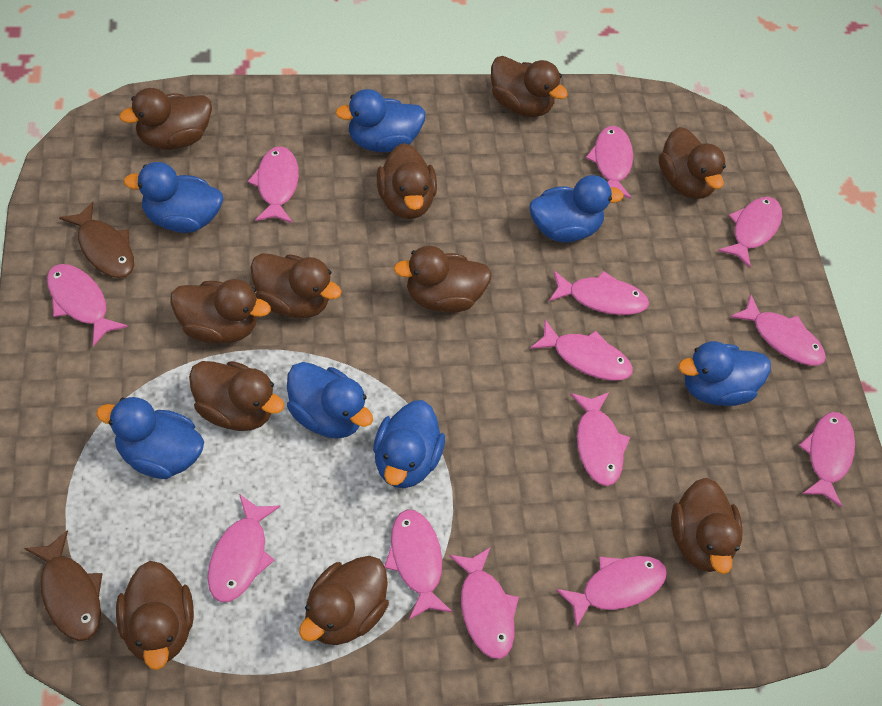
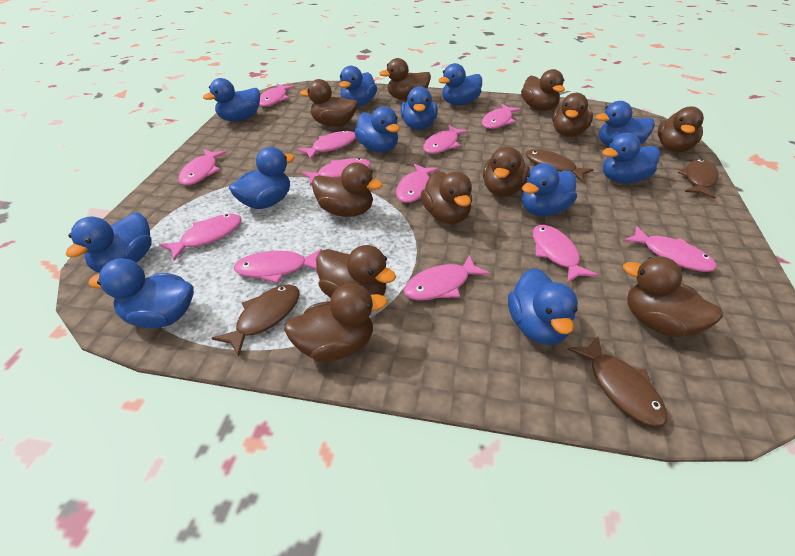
blue duck: [96,397,204,479] [123,162,223,233] [287,362,373,439] [335,89,426,152] [373,400,445,488] [530,175,624,243] [678,341,771,406] = 7 -> [66,212,152,273] [88,258,194,328] [203,78,260,122] [229,147,295,209] [339,66,377,107] [354,106,399,152] [400,86,438,130] [438,63,482,105] [508,268,578,345] [522,163,577,216] [596,101,655,146] [602,133,660,184] = 12
brown fish: [24,530,102,641] [59,202,134,278] = 2 -> [212,284,300,357] [526,149,594,181] [567,336,667,427] [678,159,719,199] = 4
pink fish: [47,264,128,346] [208,494,280,602] [248,146,299,223] [384,509,452,620] [449,547,519,659] [530,320,633,381] [549,271,649,315] [556,556,667,628] [570,392,630,486] [586,126,633,199] [718,197,782,268] [730,295,826,366] [799,412,855,508] = 13 -> [159,214,242,260] [178,149,227,185] [233,249,322,283] [259,84,295,107] [297,130,356,160] [302,158,371,186] [396,164,438,203] [404,255,490,301] [423,125,468,154] [482,104,521,129] [533,225,598,283] [623,226,717,272] = 12

